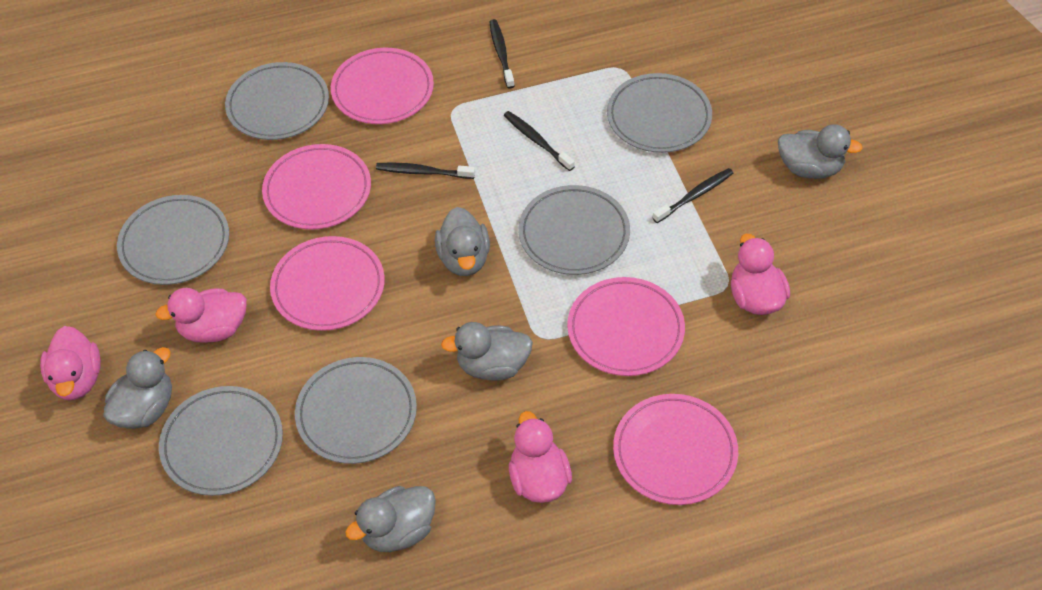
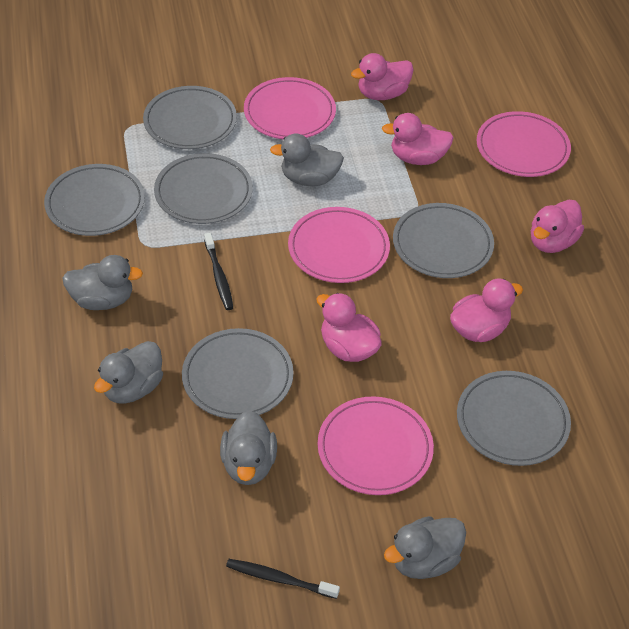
black toothbrush: [376,162,475,179] [489,19,515,89] [504,111,575,171] [653,168,733,223] = 4 -> [204,233,233,310] [226,559,340,599] = 2
pink duck: [40,326,101,400] [155,288,247,343] [509,411,572,503] [731,234,790,315] = 4 -> [317,293,382,362] [351,53,414,100] [382,113,454,165] [450,279,523,342] [531,200,584,253] = 5
pink plate: [262,144,371,230] [270,236,385,331] [331,48,434,124] [567,277,685,376] [613,394,738,505] = 5 -> [244,77,336,139] [288,207,390,283] [318,396,434,495] [477,111,571,177] = 4

